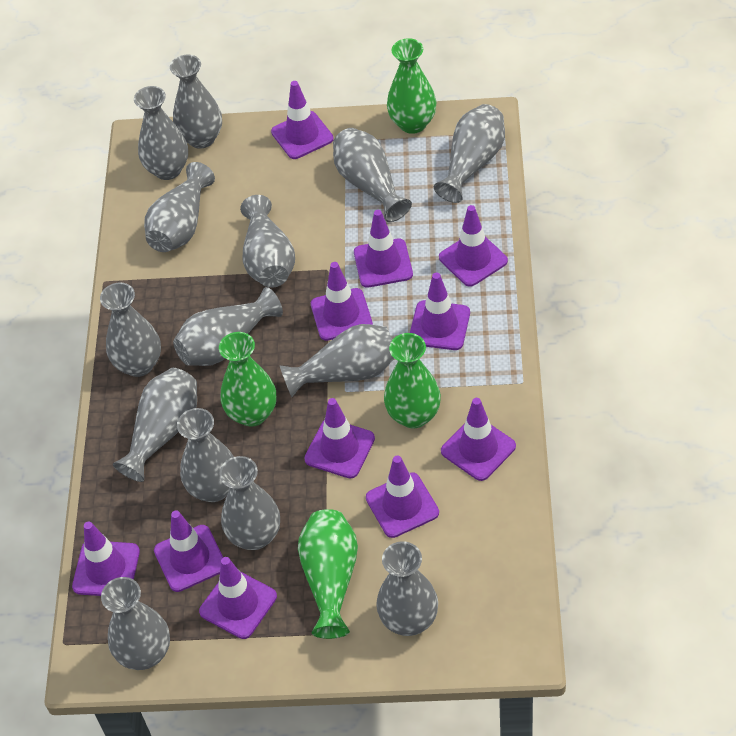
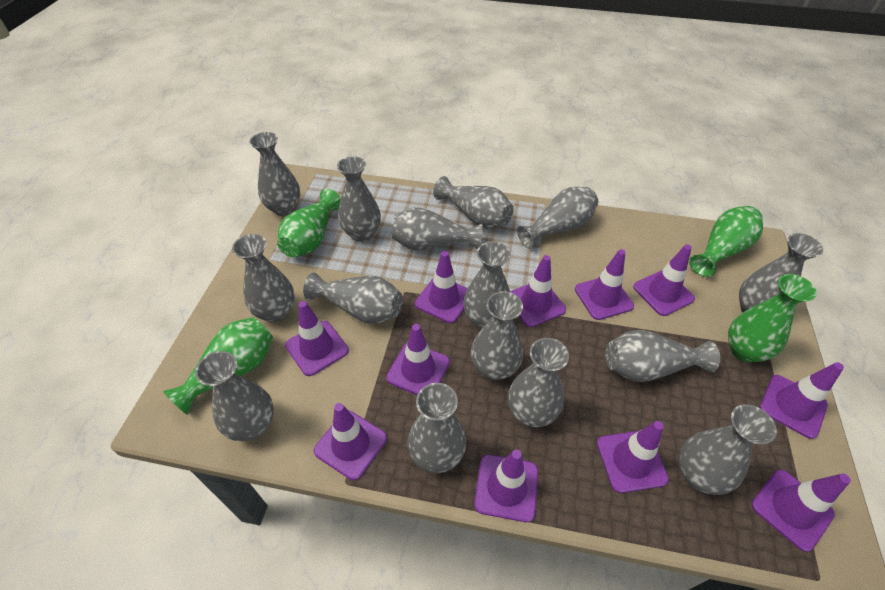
grey vase: [100,282,161,377] [101,577,170,670] [113,368,197,482] [134,86,188,180] [144,162,215,252] [170,55,222,149] [173,287,283,366] [177,408,234,502] [219,456,280,550] [240,195,295,288] [280,324,394,397] [333,128,412,222] [376,541,438,636] [434,104,505,203] = 14 -> [195,351,274,441] [232,234,295,322] [250,132,300,216] [303,272,403,324] [337,156,381,242] [392,208,483,250] [408,383,466,473] [433,176,514,228] [463,241,510,329] [471,291,523,380] [508,338,569,427] [517,187,598,249] [605,330,720,382] [679,404,777,495] [739,233,823,313] = 15

